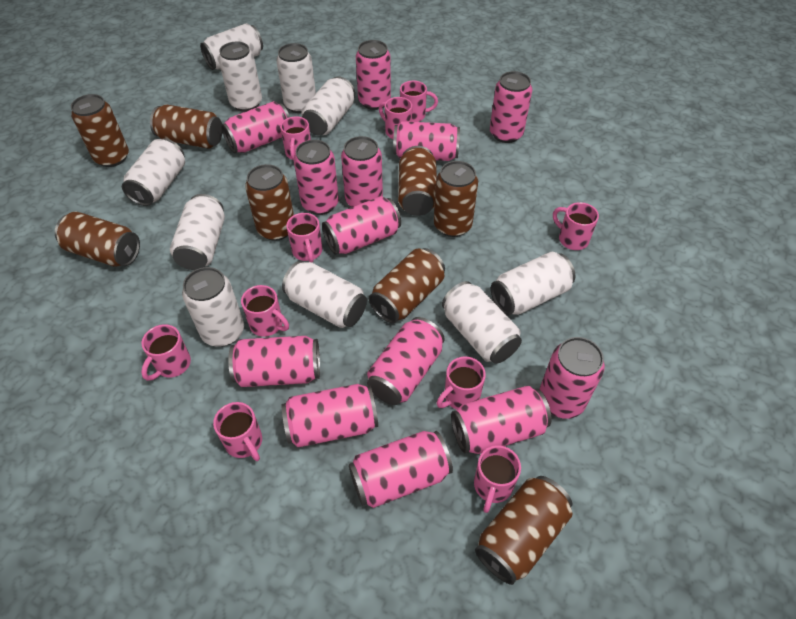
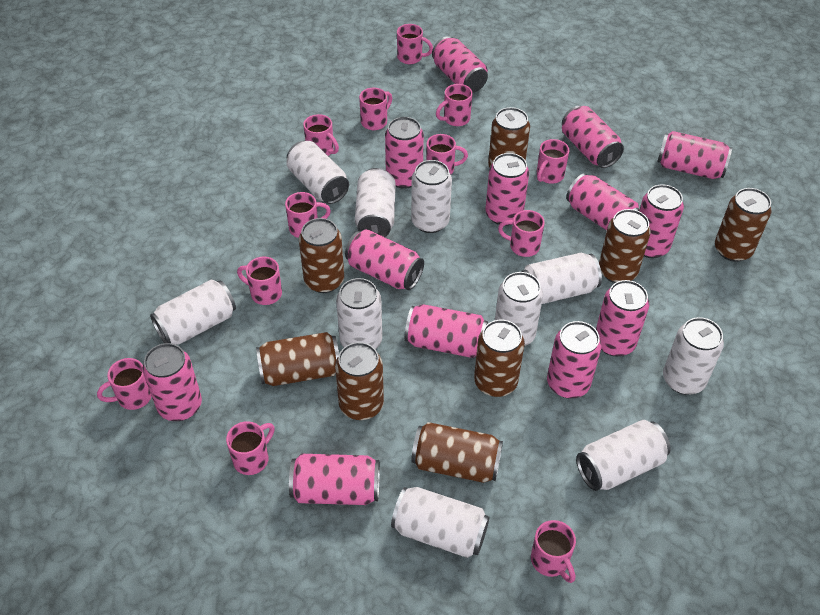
pink mug: [141,324,191,381] [213,402,262,461] [241,285,289,337] [280,116,311,161] [286,213,322,262] [379,97,412,139] [400,81,438,122] [437,356,486,410] [474,445,521,513] [553,202,599,250] = 10 -> [97,358,152,410] [226,421,275,475] [237,257,282,305] [285,192,331,238] [303,114,339,156] [359,88,392,130] [397,24,433,64] [426,134,468,174] [436,84,473,126] [498,210,545,257] [531,520,576,583] [537,139,569,184] = 12

